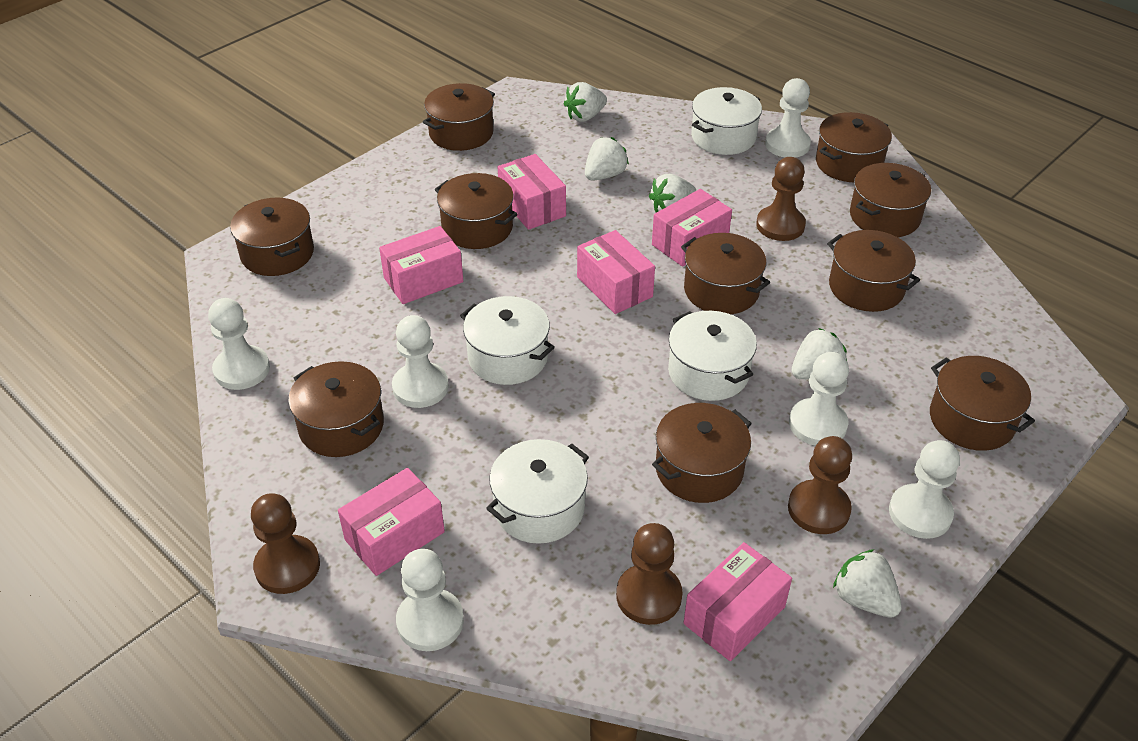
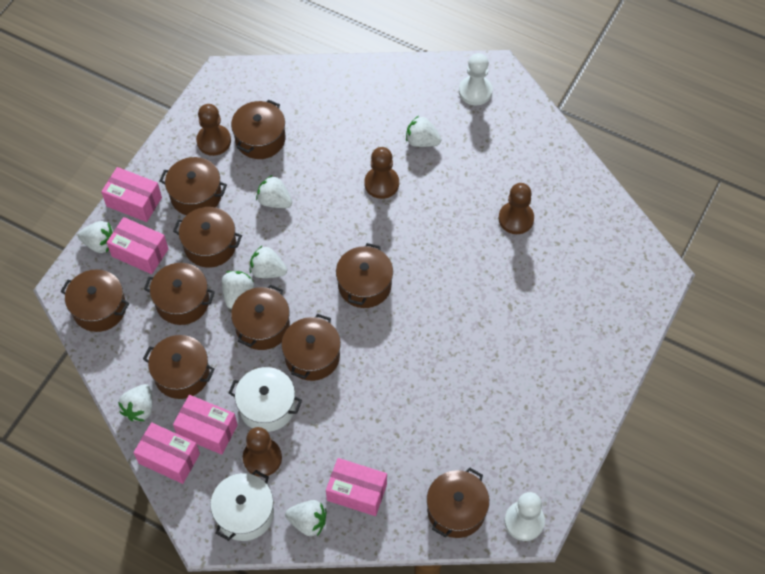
pink box: [338,468,445,576] [379,226,463,304] [498,154,566,230] [577,230,655,314] [652,189,732,267] [684,542,792,661] = 6 -> [101,167,162,222] [106,217,168,274] [133,422,200,484] [173,395,238,455] [326,458,387,516] = 5
white pawn: [208,298,270,390] [392,315,449,408] [396,549,464,651] [765,78,811,158] [789,352,849,446] [889,440,960,539] = 6 -> [459,53,493,105] [504,492,545,541] = 2
white pot: [460,296,555,385] [486,439,589,544] [668,311,757,401] [691,87,762,155] = 4 -> [210,470,274,541] [229,367,302,432] = 2
white strawberry: [564,82,607,122] [585,137,629,180] [649,174,696,213] [792,328,847,379] [833,549,902,618] = 5 -> [78,221,114,253] [118,384,152,421] [222,271,254,309] [250,245,287,278] [256,175,292,208] [285,500,326,536] [406,116,441,147] = 7

